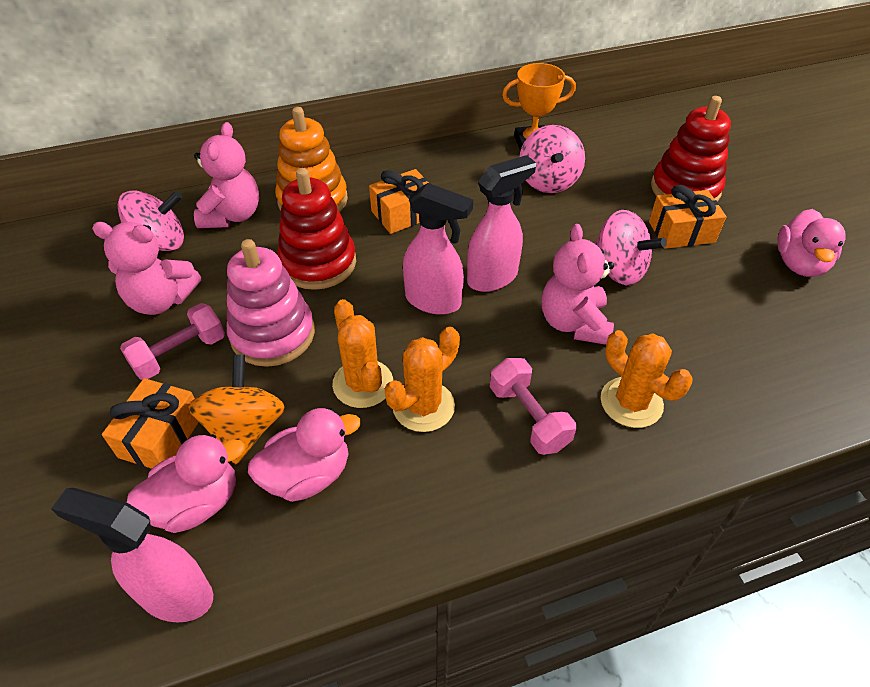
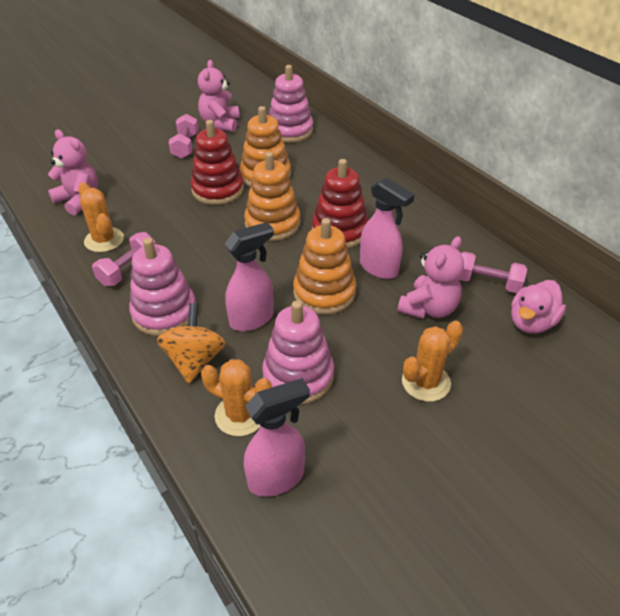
orange gift: [102,378,199,469] [369,169,429,234] [649,185,726,249] = 3 -> none = 0
orange stacking toy: [275,107,348,212] = 1 -> [240,106,291,187] [244,152,300,241] [293,218,356,315] = 3
orange trophy: [502,63,576,151] = 1 -> none = 0
pink duck: [127,434,245,533] [248,408,361,502] [777,209,846,277] = 3 -> [511,280,566,334] = 1
pink dumbbell: [120,303,225,380] [490,358,577,455] = 2 -> [92,232,156,286] [168,114,199,159] [459,252,527,293] = 3
pink spinning top: [117,190,184,251] [520,125,585,193] [594,210,667,285] = 3 -> none = 0
pink stacking toy: [227,239,315,367] = 1 -> [129,238,196,336] [262,301,334,404] [269,65,313,143] = 3

